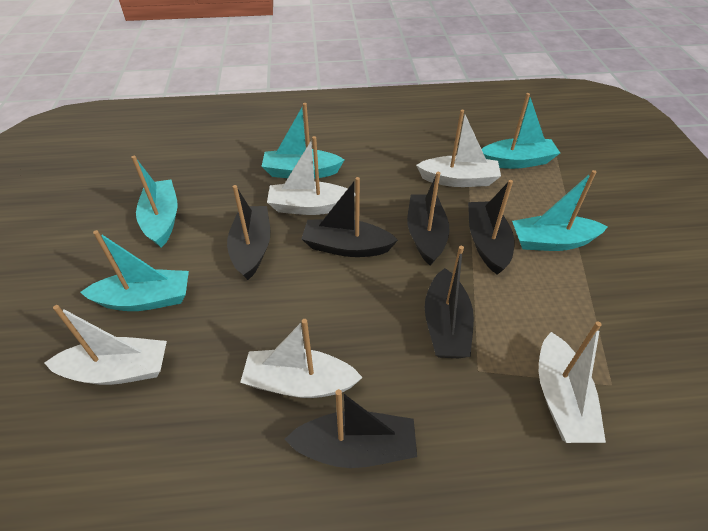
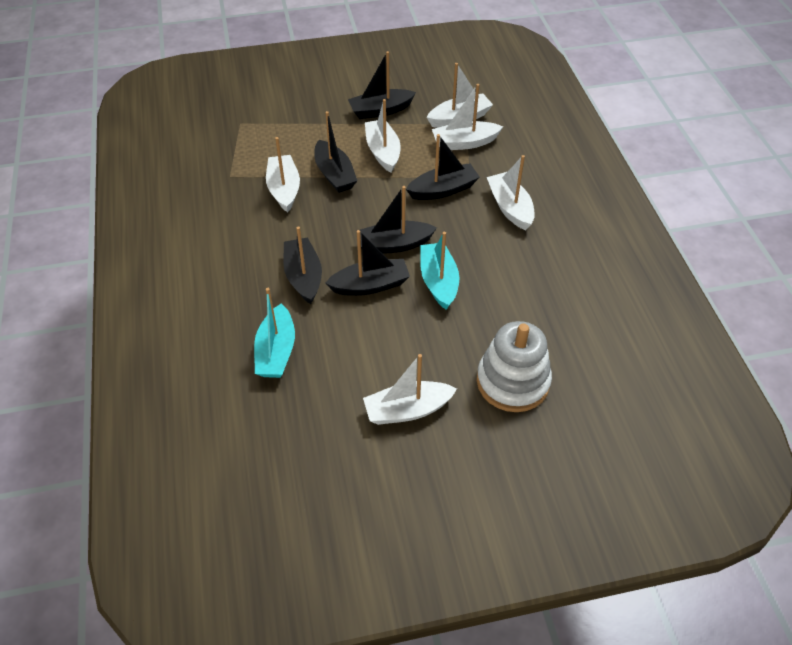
turquoise boat: [80,230,189,311] [131,156,178,248] [261,103,344,179] [482,93,560,169] [512,170,608,251] = 5 -> [254,288,295,378] [420,232,459,310] = 2
white boat: [45,305,167,385] [240,319,363,398] [267,136,355,215] [416,110,501,187] [539,321,606,443] = 5 -> [266,137,300,212] [363,354,457,425] [365,99,401,173] [426,63,493,128] [432,84,503,150] [487,155,535,230] = 6
white stacking toy: none = 0 -> [477,321,552,412] = 1

